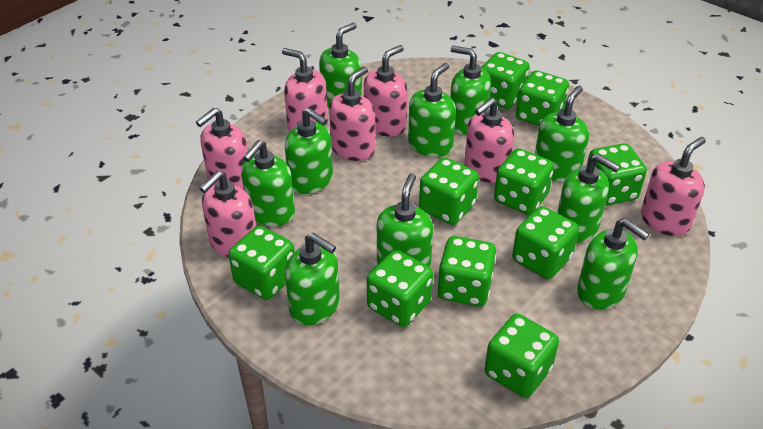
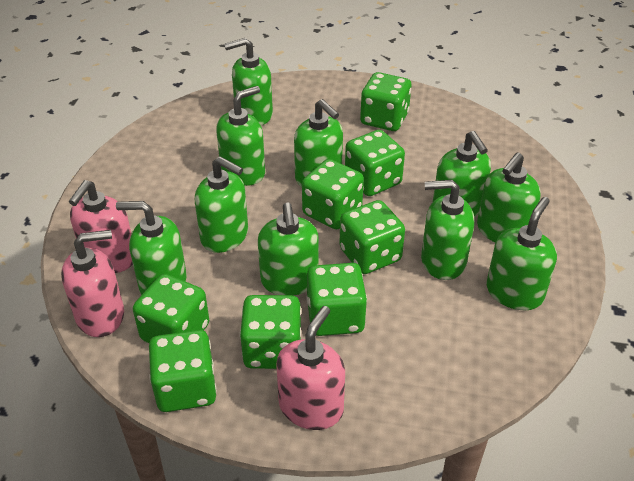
green dice: [228,226,294,300] [367,250,433,327] [419,157,479,225] [437,236,496,307] [481,52,530,109] [485,314,559,398] [494,148,554,215] [512,206,579,279] [516,70,569,126] [587,143,647,206] = 10 -> [133,274,209,343] [149,330,217,412] [240,295,301,369] [302,159,364,229] [307,263,367,336] [339,200,405,274] [345,130,405,196] [360,72,411,131] = 8
pink soap dispenser: [196,108,248,190] [199,171,256,258] [282,48,328,132] [329,67,375,161] [364,45,408,136] [464,97,514,183] [641,137,706,236] = 7 -> [61,230,124,337] [69,180,133,273] [276,306,345,430] = 3

